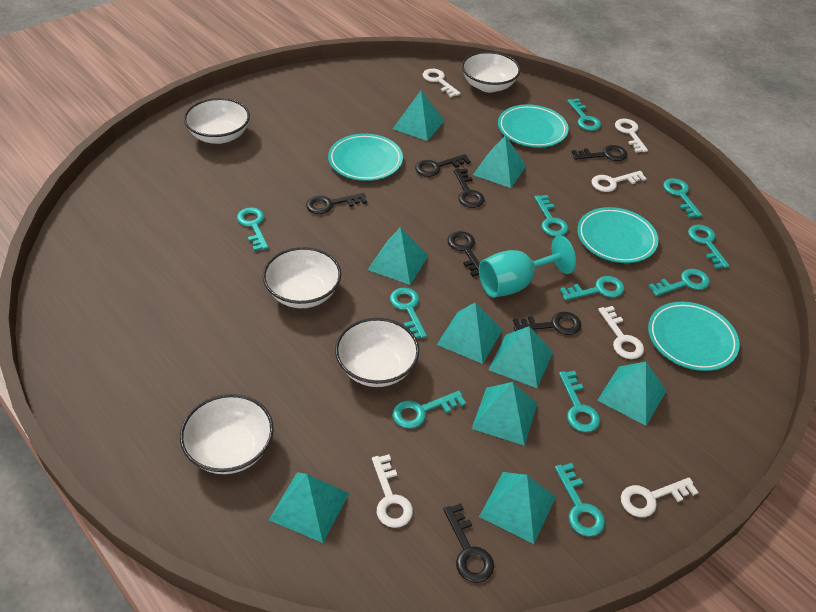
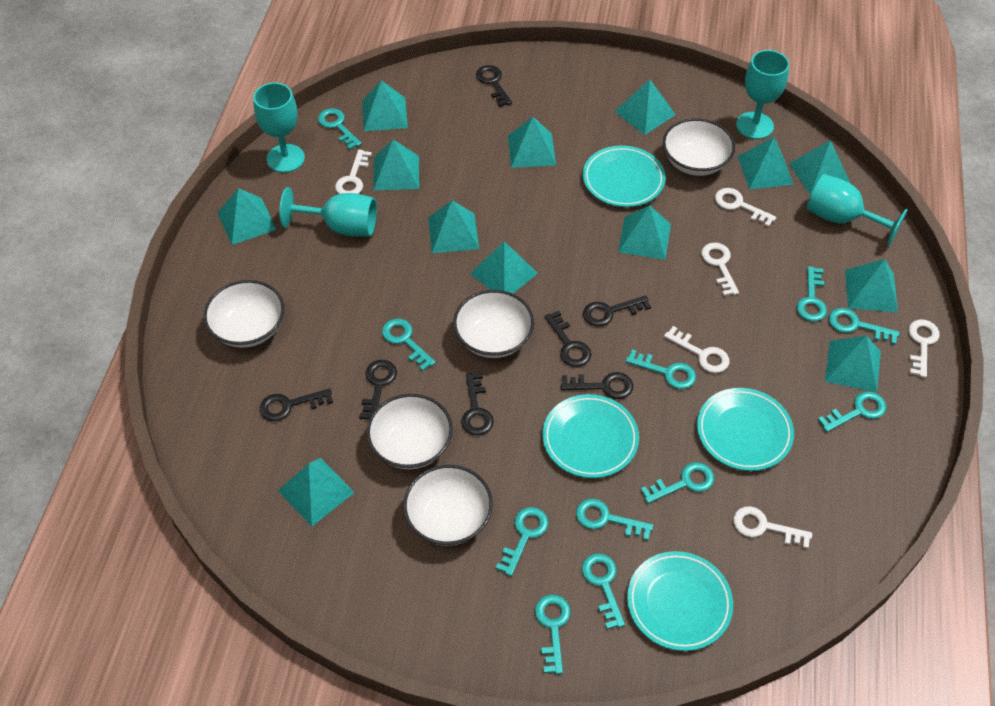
turquoise goblet: [479,235,576,298] = 1 -> [253,83,305,173] [279,187,377,237] [736,50,789,139] [806,174,908,246] = 4
turquoise pyramid: [269,472,349,543] [368,227,429,285] [393,91,444,141] [437,302,502,364] [472,382,538,446] [473,135,526,188] [479,472,556,544] [488,326,553,388] [597,362,667,426] = 9 -> [217,188,277,245] [278,458,355,526] [362,80,408,131] [373,140,419,190] [428,201,479,253] [470,241,538,294] [508,117,556,168] [614,79,676,135] [618,206,671,260] [738,137,794,189] [789,140,851,195] [825,336,881,392] [845,259,898,312] = 13

